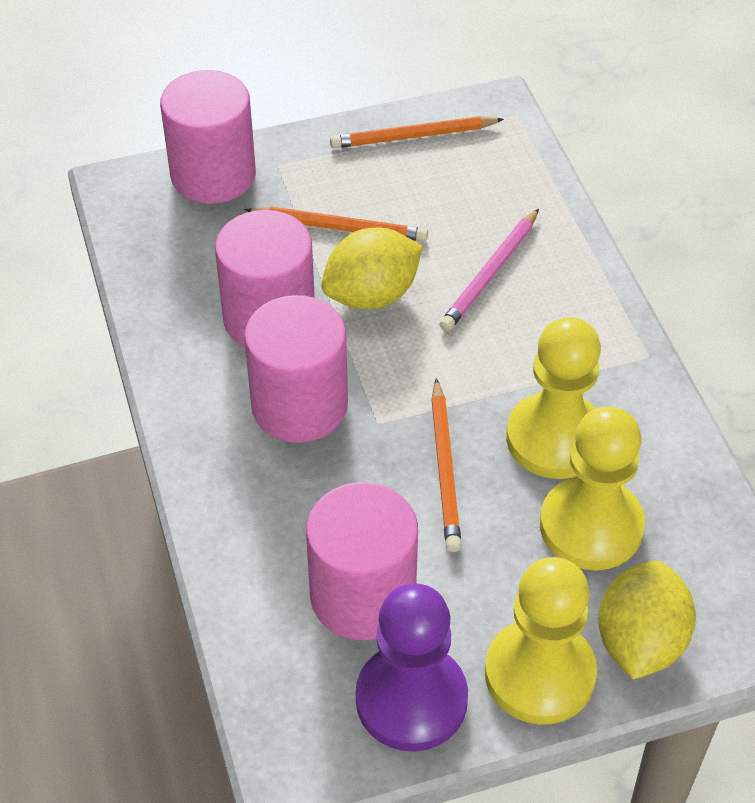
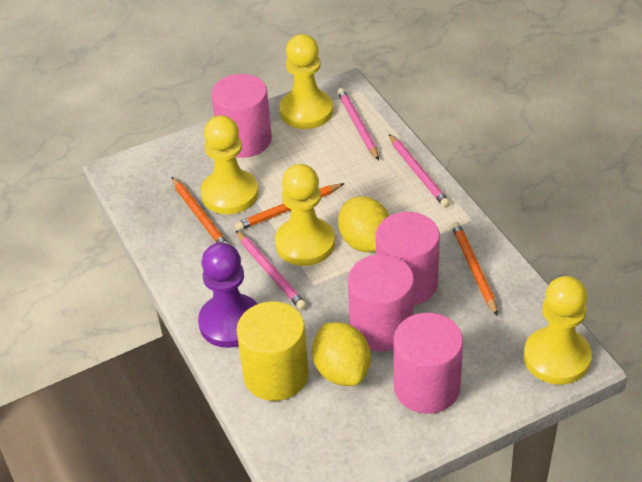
pink pencil: [439,208,539,331] = 1 -> [236,231,307,310] [337,88,379,160] [389,134,450,208] = 3
yellow cylinder: none = 0 -> [236,302,309,401] = 1
yellow pawn: [485,557,597,725] [506,317,601,479] [540,406,645,570] = 3 -> [201,115,258,214] [275,164,335,266] [280,34,333,129] [524,276,592,384] = 4

